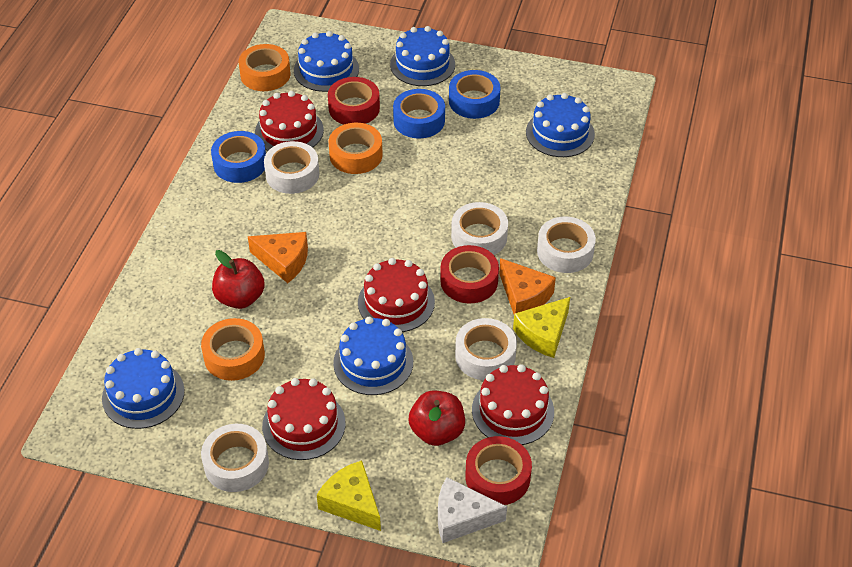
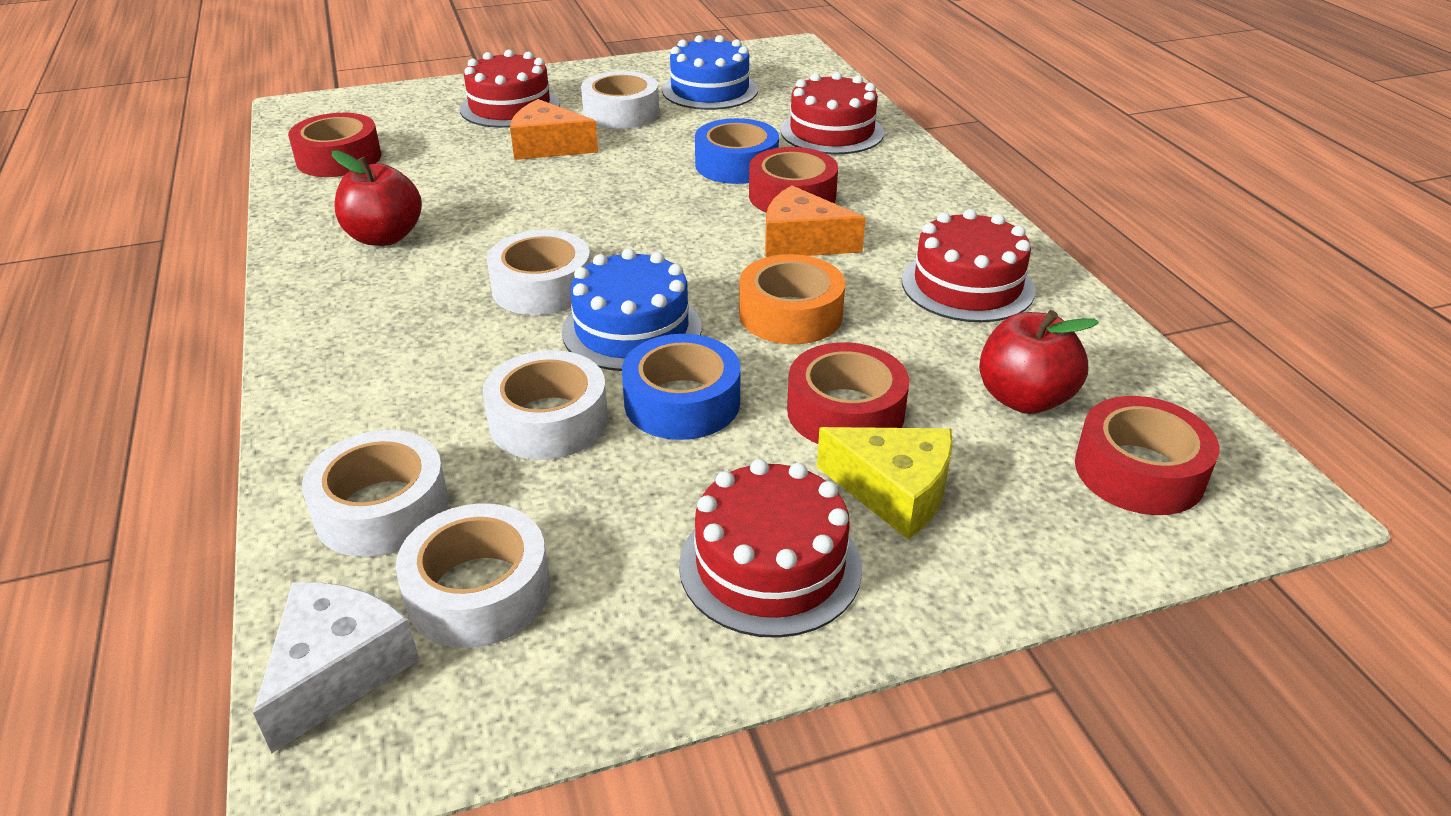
blue cake: [102,348,185,429] [294,31,359,92] [333,317,413,395] [390,26,455,86] [526,93,595,157] = 5 -> [562,248,702,371] [662,35,758,110] = 2
blue tape: [211,131,266,183] [393,89,445,139] [449,70,501,119] = 3 -> [622,334,741,440] [695,118,779,184] = 2
orange tape: [201,318,265,381] [239,44,291,91] [329,123,383,174] = 3 -> [739,254,845,344] = 1
red tape: [328,77,380,125] [440,245,499,303] [465,436,532,505] = 3 -> [288,113,381,177] [749,147,838,213] [787,342,909,444] [1075,396,1219,515] = 4
yellow cheese: [317,461,381,531] [513,297,570,358] = 2 -> [817,427,953,539] = 1

